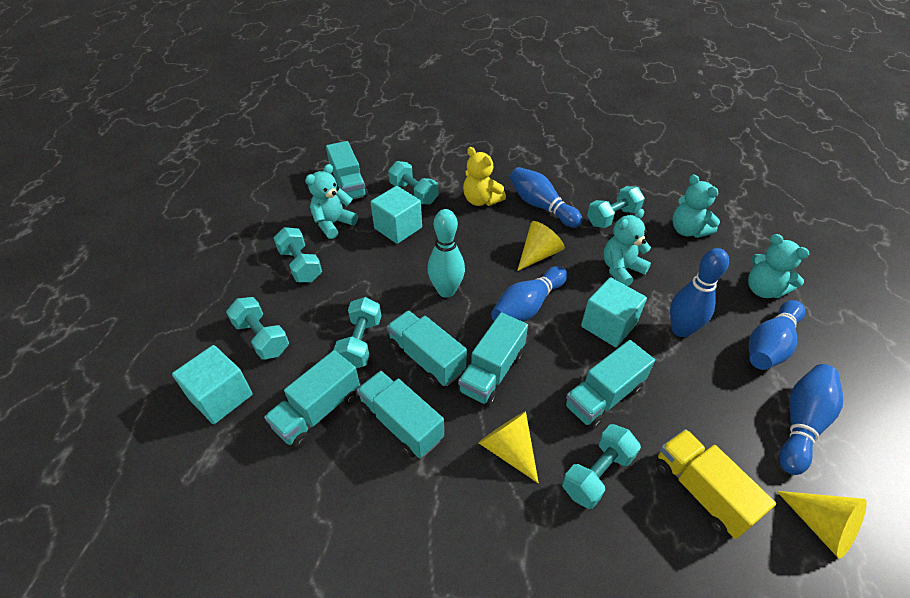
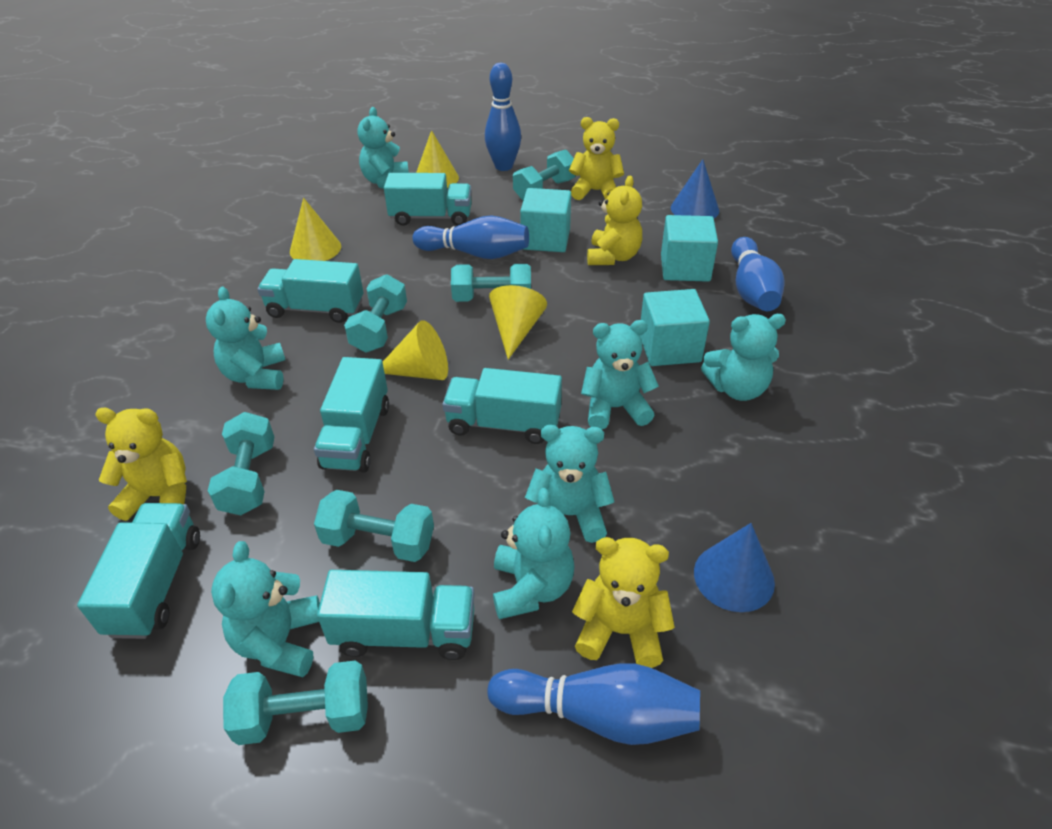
blue bowling pin: [491,266,567,322] [510,167,582,228] [670,248,729,337] [749,300,805,370] [779,364,843,475] = 5 -> [413,215,529,259] [485,63,521,171] [487,663,700,745] [731,237,785,311] = 4
blue cone: none = 0 -> [671,159,719,218] [694,523,775,612] = 2
turquoise bowling pin: [427,209,465,298] = 1 -> none = 0
turquoise teddy bear: [305,164,358,239] [604,209,651,286] [672,174,720,238] [748,234,809,298] = 4 -> [206,287,285,390] [211,541,320,677] [357,107,409,189] [493,488,575,619] [525,425,614,543] [581,320,659,430] [701,314,786,401] = 7
yellow cone: [478,411,539,483] [517,221,565,271] [777,491,867,559] = 3 -> [290,198,341,261] [383,320,448,380] [416,130,459,188] [489,285,547,360] = 4
yellow teddy bear: [463,147,506,206] = 1 -> [95,408,187,521] [569,117,624,200] [572,537,675,668] [587,175,642,265] = 4
yellow truck: [656,429,776,539] = 1 -> none = 0

